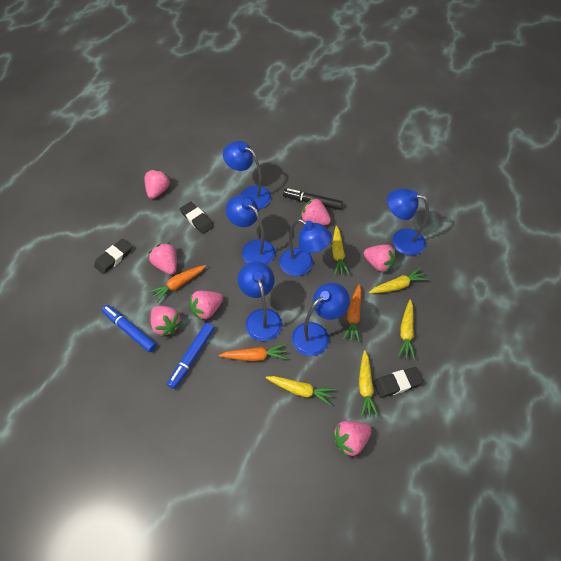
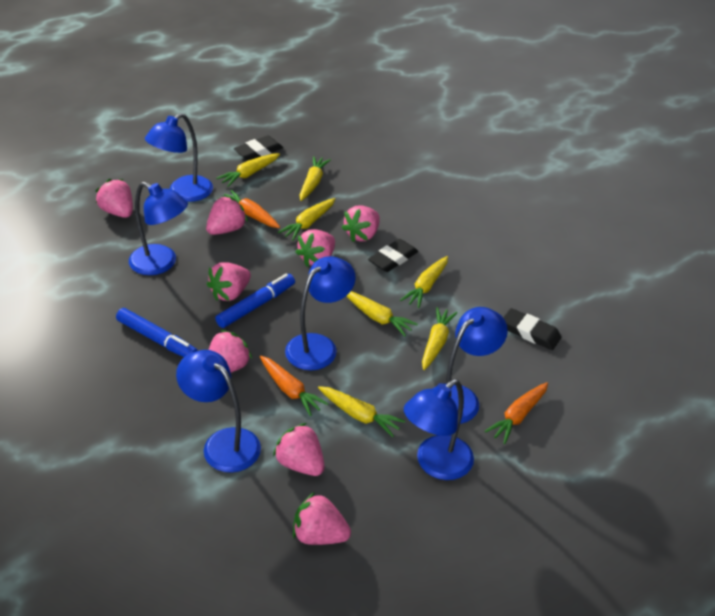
black marker: [283,188,343,210] = 1 -> none = 0
pink strawberry: [144,169,171,199] [148,242,177,275] [151,306,182,337] [189,291,223,321] [300,197,331,225] [332,421,372,458] [363,244,396,272] = 7 -> [96,179,133,218] [206,196,248,235] [207,262,251,301] [209,330,252,373] [273,423,325,476] [293,492,351,545] [296,229,335,267] [342,205,380,242] = 8
yellow carrot: [266,376,335,405] [332,226,350,275] [359,350,379,418] [369,268,428,293] [398,300,415,359] = 5 -> [216,153,280,187] [278,198,335,241] [300,156,331,201] [318,386,405,437] [346,291,418,336] [400,256,448,308] [422,307,458,370] = 7

